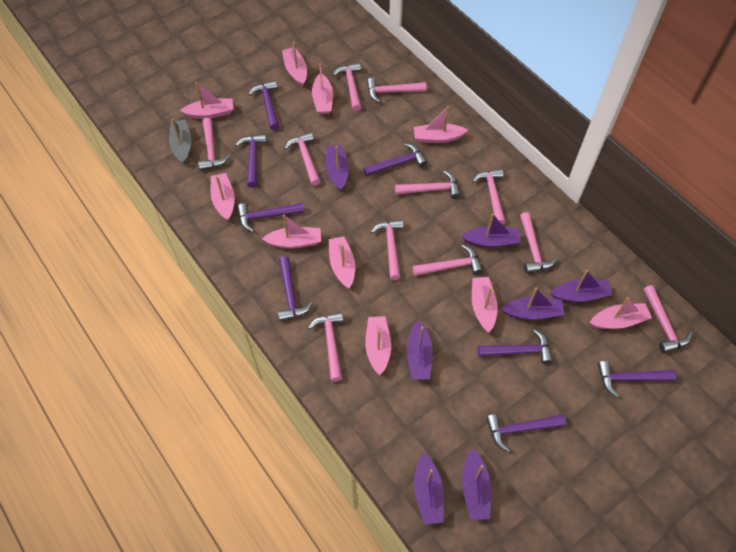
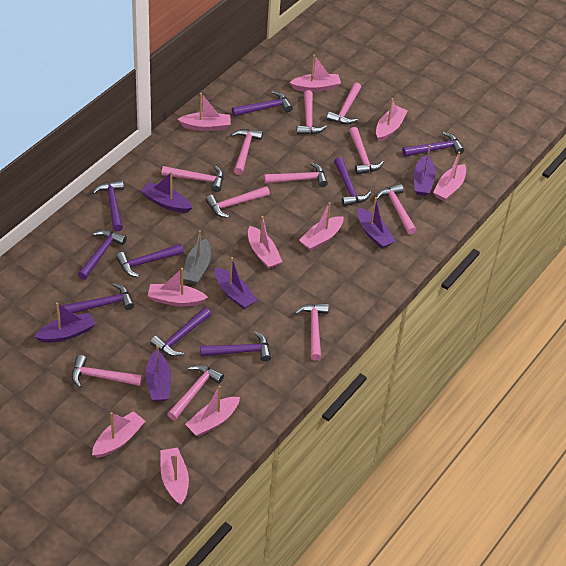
purple boat: [326,145,349,191] [407,321,433,380] [414,452,444,525] [461,213,521,248] [462,448,491,520] [501,288,564,320] [550,270,613,302] = 7 -> [34,302,95,343] [141,172,192,213] [146,345,171,401] [215,257,257,309] [357,197,396,249] [414,145,436,196] = 6
purple hammer: [235,134,267,188] [237,203,304,232] [248,80,279,130] [278,256,313,321] [363,143,427,177] [478,329,553,364] [486,414,566,452] [598,361,676,398] = 8 -> [63,283,134,313] [78,230,127,280] [92,180,124,231] [116,244,184,277] [150,307,211,357] [200,331,271,362] [232,91,293,116] [334,157,371,207] [402,132,464,157] = 9

